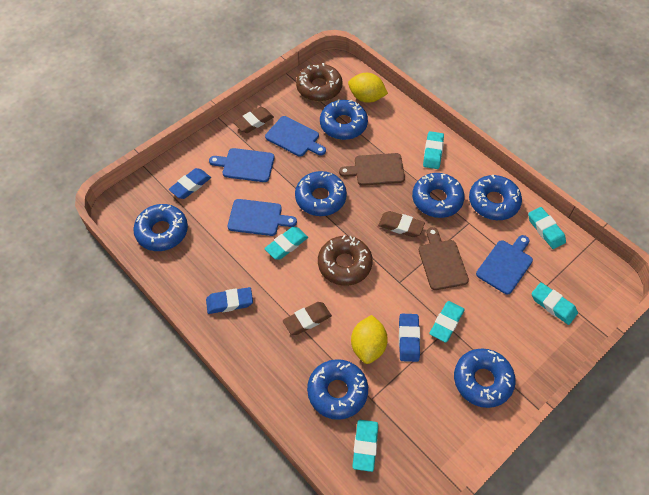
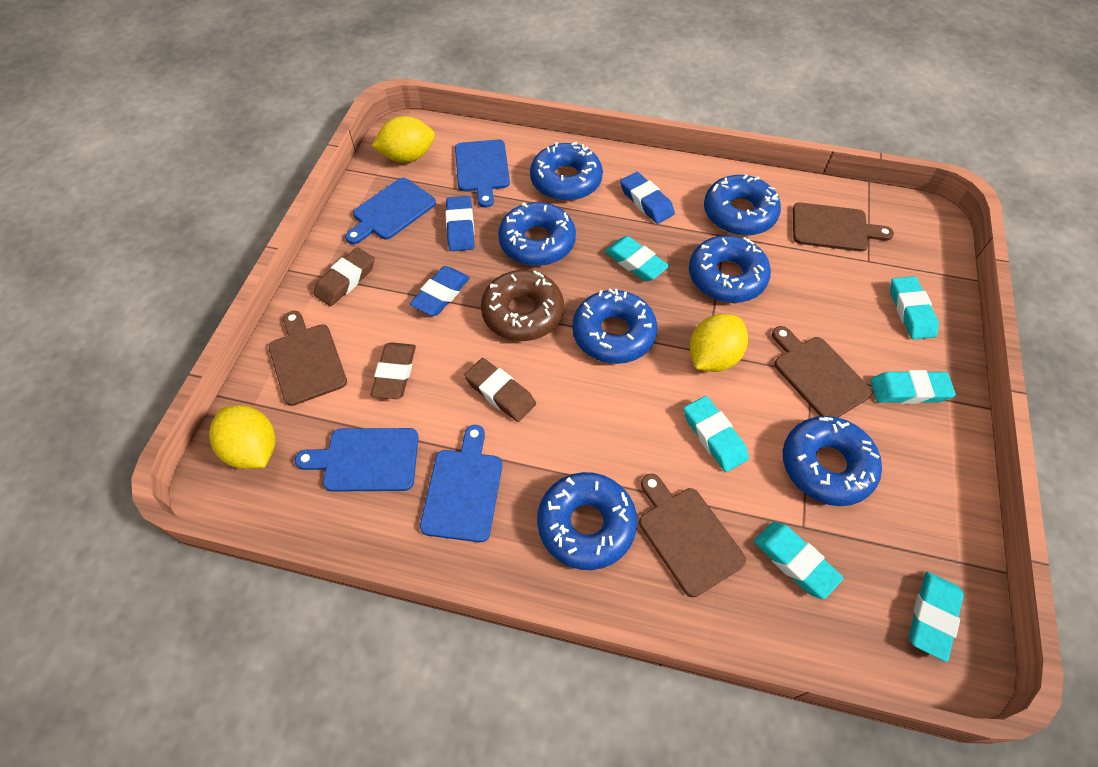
brown cutting board: [339,153,405,186] [419,227,469,290] = 2 -> [269,311,347,406] [639,474,746,597] [772,326,873,417] [793,202,894,252] = 4
brown donut: [296,63,342,101] [318,235,373,286] = 2 -> [481,270,564,341] = 1
yellow lemon: [348,73,388,103] [351,315,388,364] = 2 -> [209,405,276,469] [372,116,435,163] [690,314,748,372] = 3

